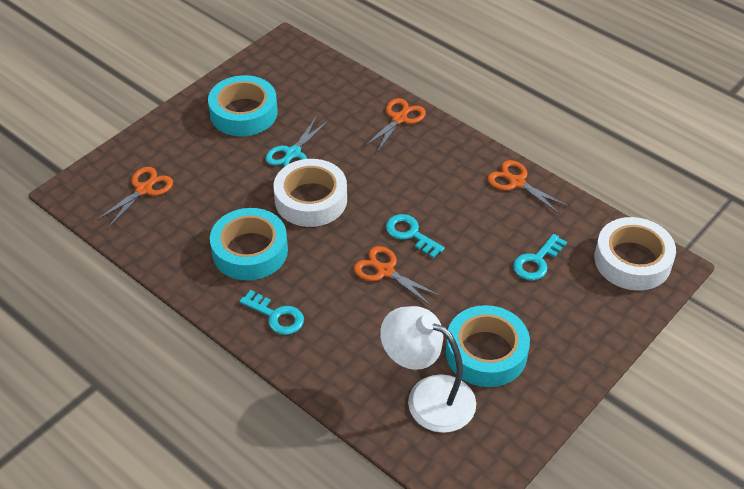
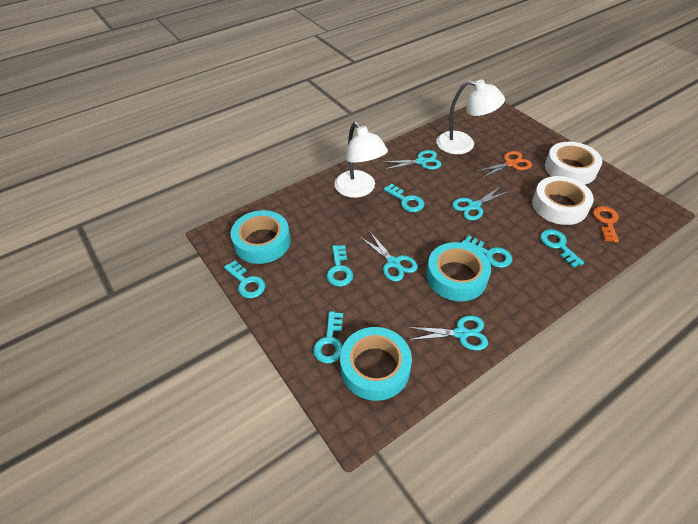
orange key: none = 0 -> [593,206,619,242] = 1
orange scissors: [96,167,173,228] [354,246,441,306] [364,98,426,154] [487,160,569,214] = 4 -> [475,151,532,178] = 1
turquoise key: [239,290,304,335] [386,214,445,258] [513,234,567,281] = 3 -> [224,260,265,298] [313,311,343,363] [326,245,353,287] [383,183,425,212] [462,235,512,268] [540,229,584,268] = 6
turquoise scissors: [265,117,328,167] = 1 -> [360,232,418,282] [382,150,442,170] [407,315,488,351] [452,186,510,220] = 4
white lamp: [380,306,476,433] = 1 -> [334,122,388,198] [436,79,505,154] = 2

